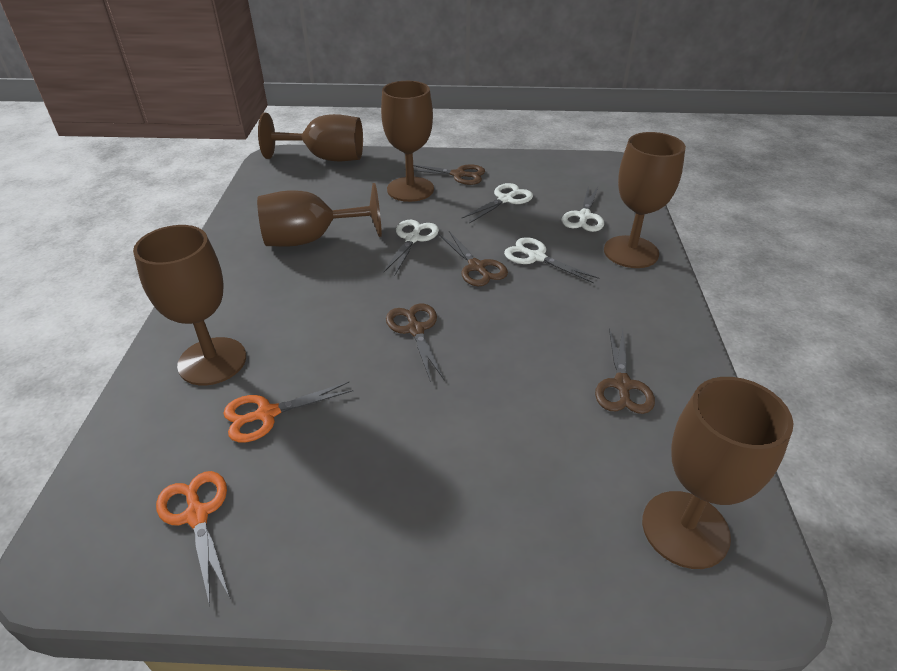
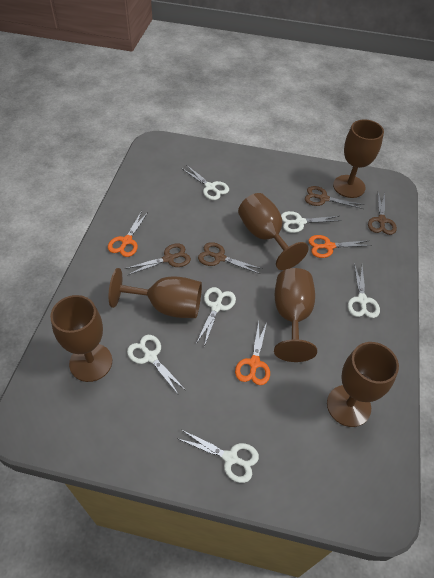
orange scissors: [156,471,230,606] [223,382,353,443] = 2 -> [108,211,148,257] [235,322,270,385] [309,235,372,258] = 3
white scissors: [383,220,439,275] [461,183,533,224] [504,237,599,283] [562,186,604,232] = 4 -> [127,335,185,394] [179,430,259,483] [181,166,229,200] [196,287,236,346] [281,211,342,233] [348,263,380,318] = 6

